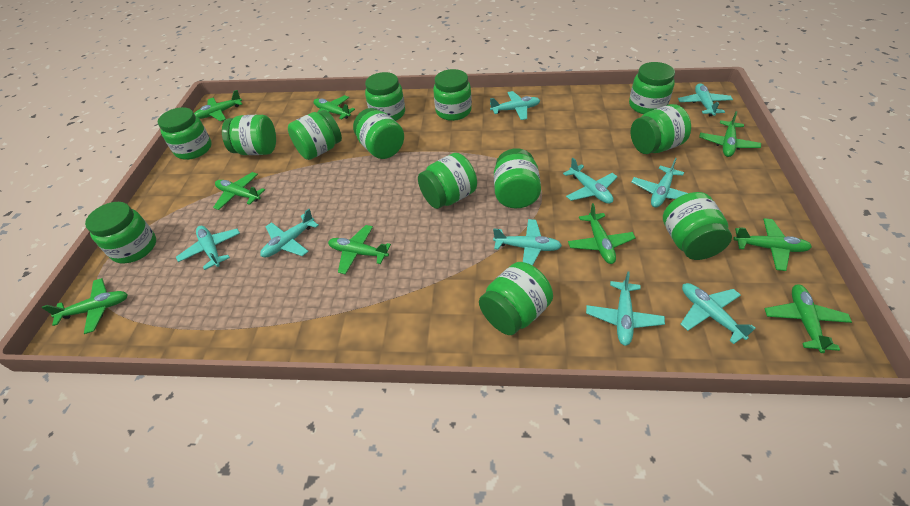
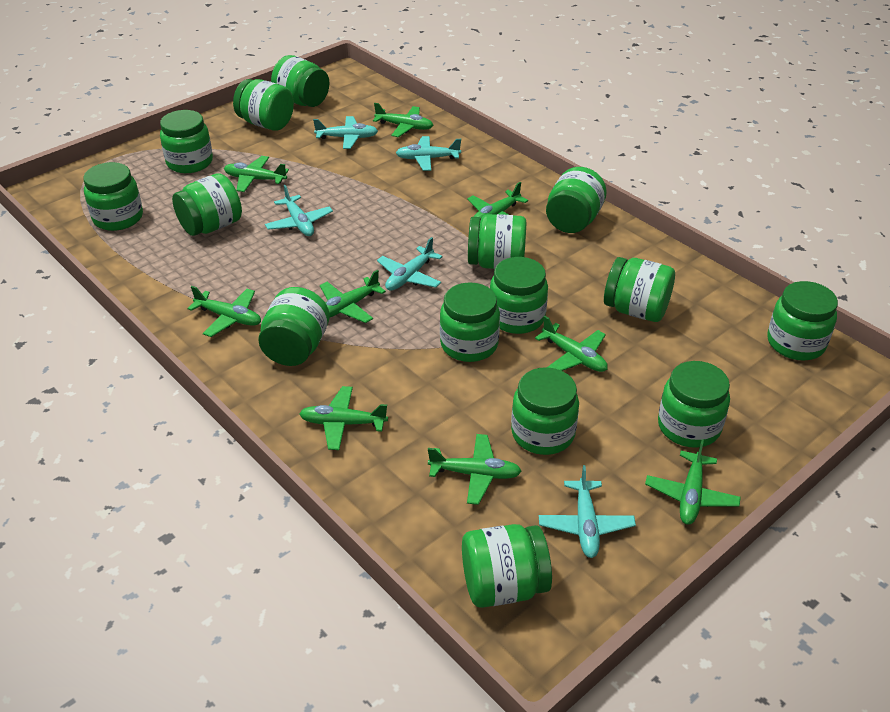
green jar: [85,202,156,263] [158,107,212,160] [222,115,276,155] [288,110,342,160] [353,108,404,159] [365,72,405,121] [418,153,477,209] [433,69,472,121] [479,262,553,335] [494,148,541,208] [629,62,675,114] [631,104,691,154] [663,192,732,260] = 13 -> [83,162,143,231] [160,110,213,173] [172,173,242,236] [233,79,294,131] [258,287,330,366] [271,55,329,107] [440,282,500,362] [462,524,552,608] [468,214,527,269] [490,257,548,334] [511,367,579,455] [546,167,607,233] [604,257,675,322] [658,361,730,448] [767,281,838,361] = 15
turquoise plane: [176,226,240,270] [260,209,319,258] [490,91,540,120] [493,219,562,266] [563,158,618,204] [586,272,665,346] [631,158,688,208] [678,83,733,116] [681,283,756,344] = 9 -> [265,185,333,236] [313,116,378,149] [377,237,443,291] [396,136,461,171] [539,465,636,558] = 5

